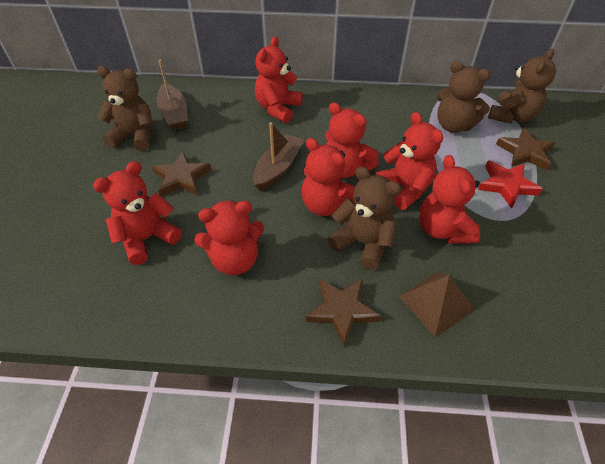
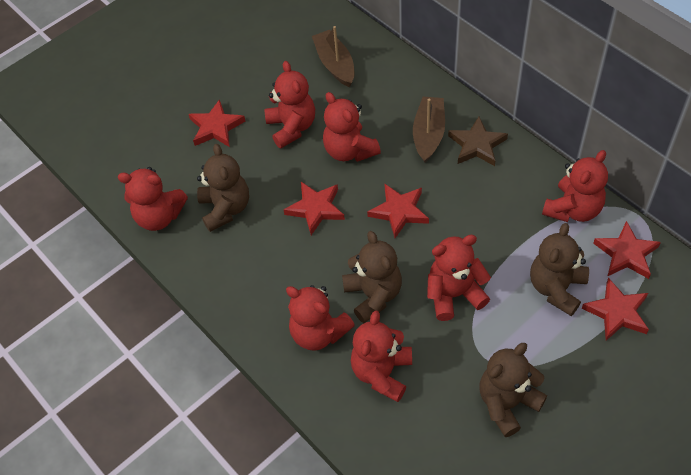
brown pyramid: [399,272,475,337] = 1 -> none = 0
brown star: [152,151,212,197] [306,279,381,347] [496,128,555,170] = 3 -> [448,116,508,166] = 1
red star: [478,160,543,208] = 1 -> [189,99,245,147] [284,182,345,235] [367,183,429,238] [582,278,649,340] [593,221,661,279] = 5

